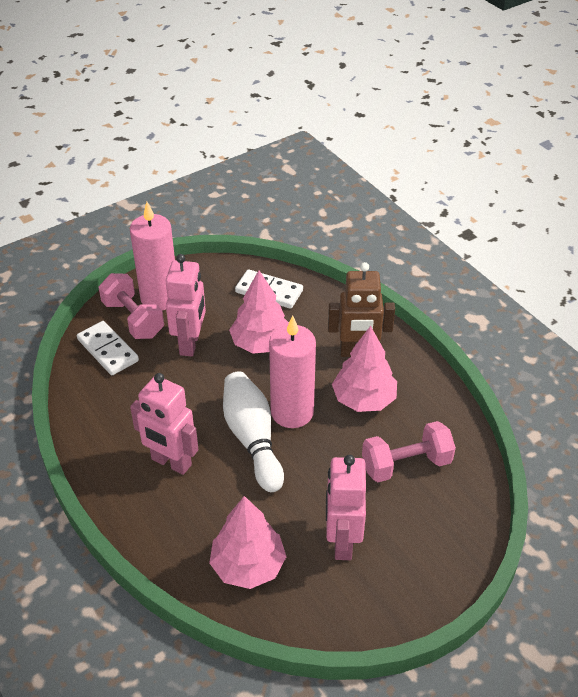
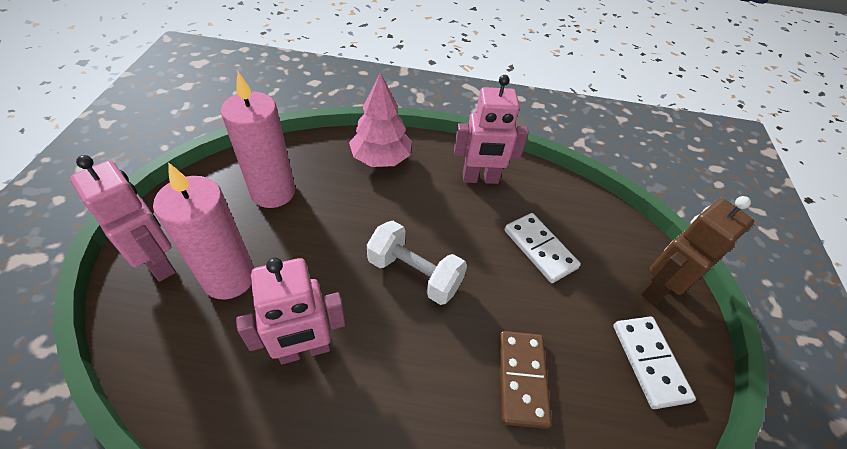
brown domino: none = 0 -> [499,331,552,429] = 1
pink dumbbell: [99,273,164,339] [362,421,456,482] = 2 -> none = 0
pink tree: [209,496,286,589] [229,270,289,354] [332,326,397,412] = 3 -> [349,73,412,167] = 1
white bowling pin: [223,371,284,492] = 1 -> none = 0
white dumbbell: none = 0 -> [367,221,467,305] = 1

